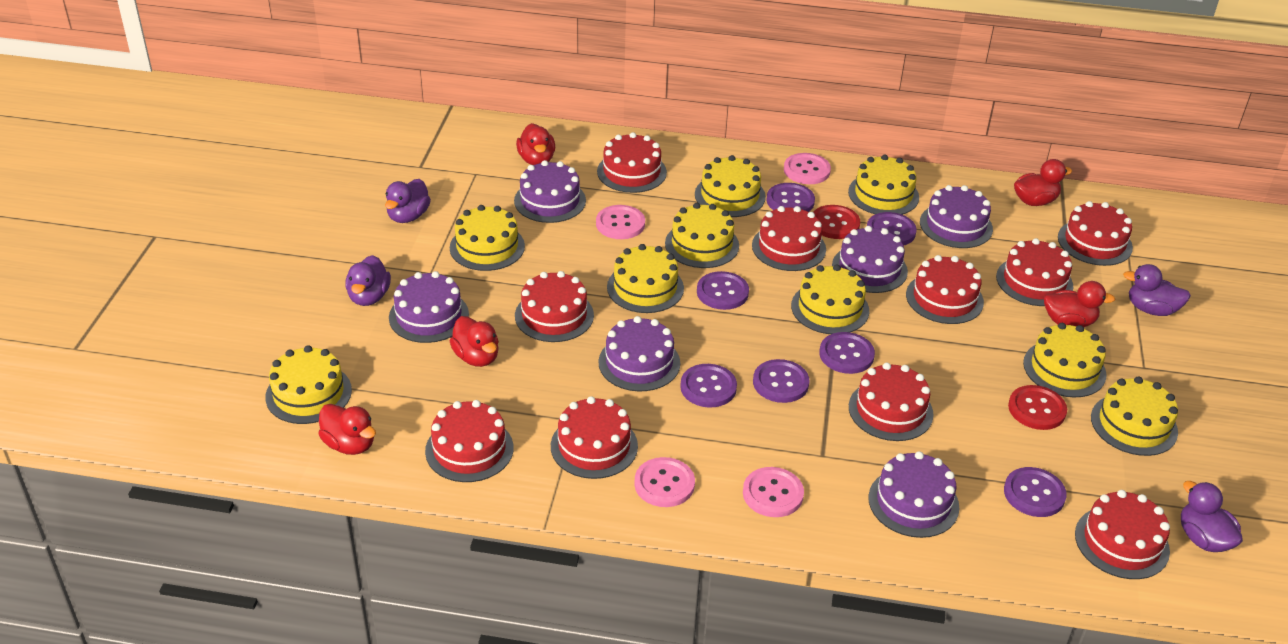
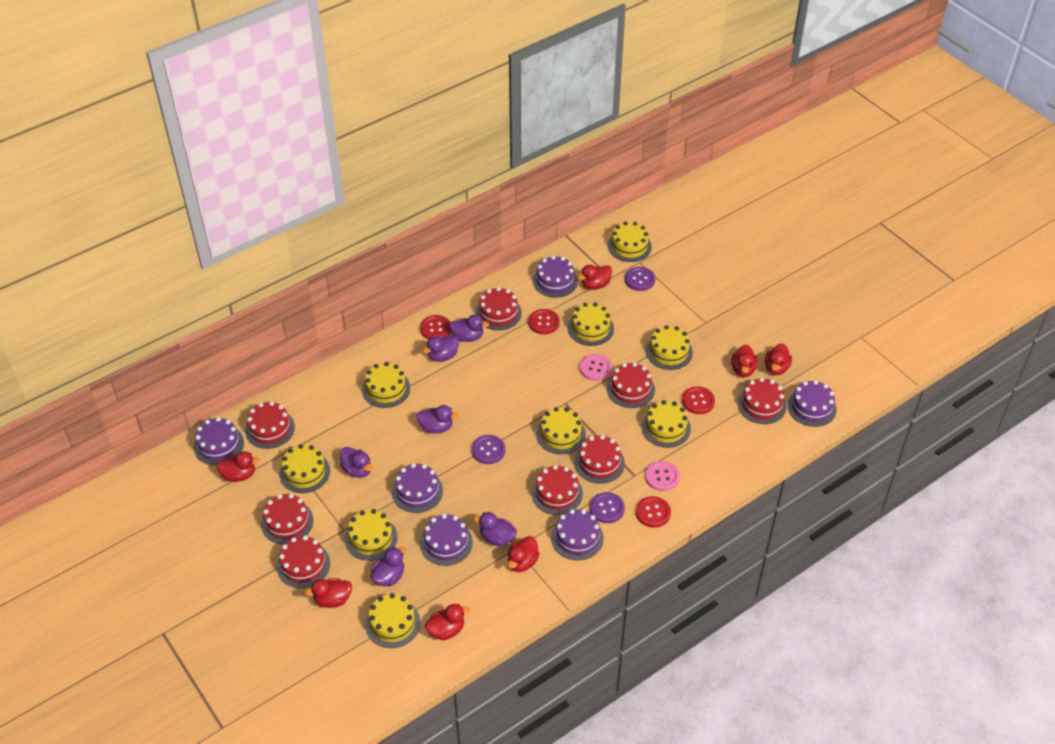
pink button: [596,205,645,239] [634,457,695,507] [743,467,804,517] [784,153,831,184] = 4 -> [580,354,612,381] [645,461,680,491] = 2
purple button: [680,364,737,408] [697,271,749,310] [753,359,809,403] [766,183,815,212] [819,332,875,374] [867,212,917,246] [1004,467,1067,517] = 7 -> [472,435,505,464] [590,492,625,523] [625,267,655,291] = 3
purple duck: [345,255,391,306] [385,179,431,223] [1123,264,1191,316] [1181,481,1243,552] = 4 -> [340,447,372,478] [371,546,406,586] [416,405,459,433] [423,335,459,362] [449,315,489,342] [473,512,517,546] = 6
red button: [813,205,860,239] [1008,385,1067,430] = 2 -> [420,315,451,340] [528,309,560,334] [636,496,671,528] [682,386,715,414] = 4
red cake: [425,400,514,482] [515,271,594,342] [551,396,638,479] [597,132,667,193] [752,206,826,271] [849,363,934,441] [906,255,984,324] [996,238,1074,306] [1058,201,1133,266] [1075,490,1170,579] = 10 -> [245,401,295,449] [261,494,313,544] [277,535,330,588] [476,287,522,330] [532,465,583,515] [574,435,625,484] [607,362,655,408] [737,377,787,424] = 8
red duck: [318,404,376,455] [450,316,499,367] [516,123,555,165] [1014,159,1072,206] [1044,281,1115,327] = 5 -> [216,451,260,482] [305,578,352,608] [425,604,470,640] [508,536,540,572] [578,265,612,290] [731,345,758,377] [765,344,792,375] = 7

